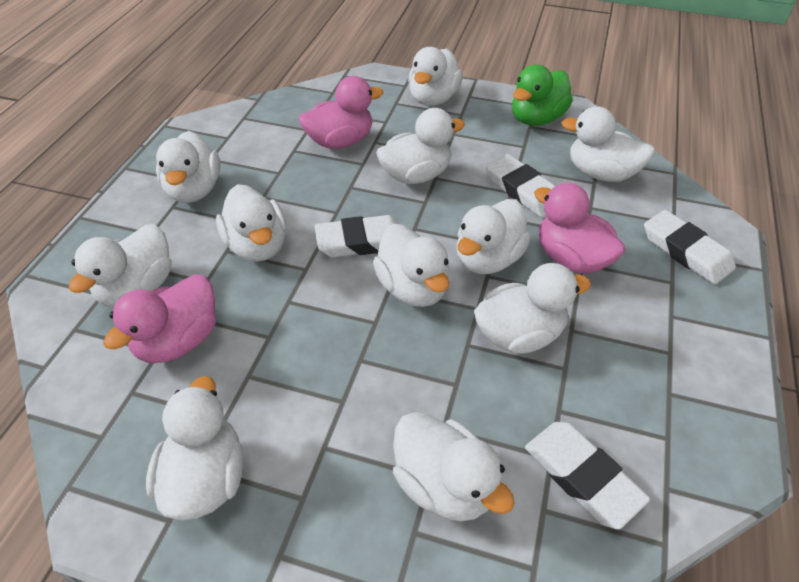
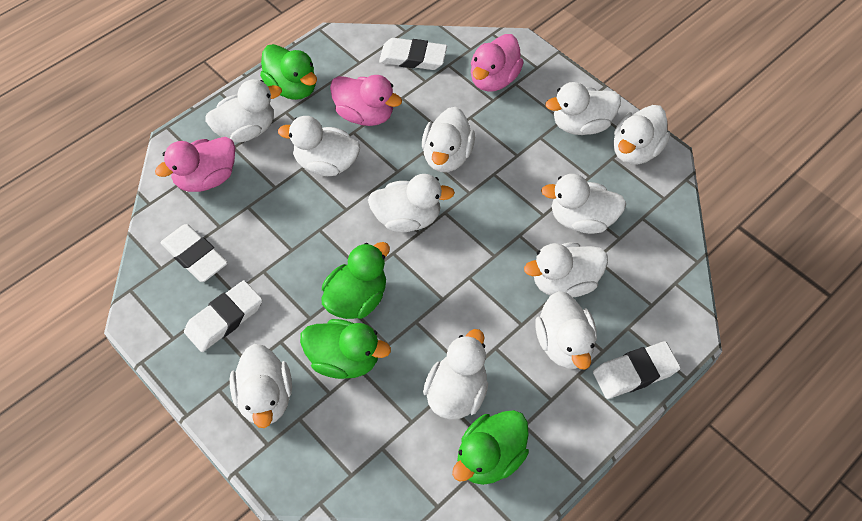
green duck: [512,65,573,126] = 1 -> [260,44,317,100] [300,319,391,379] [321,242,390,319] [452,410,529,485] = 4

